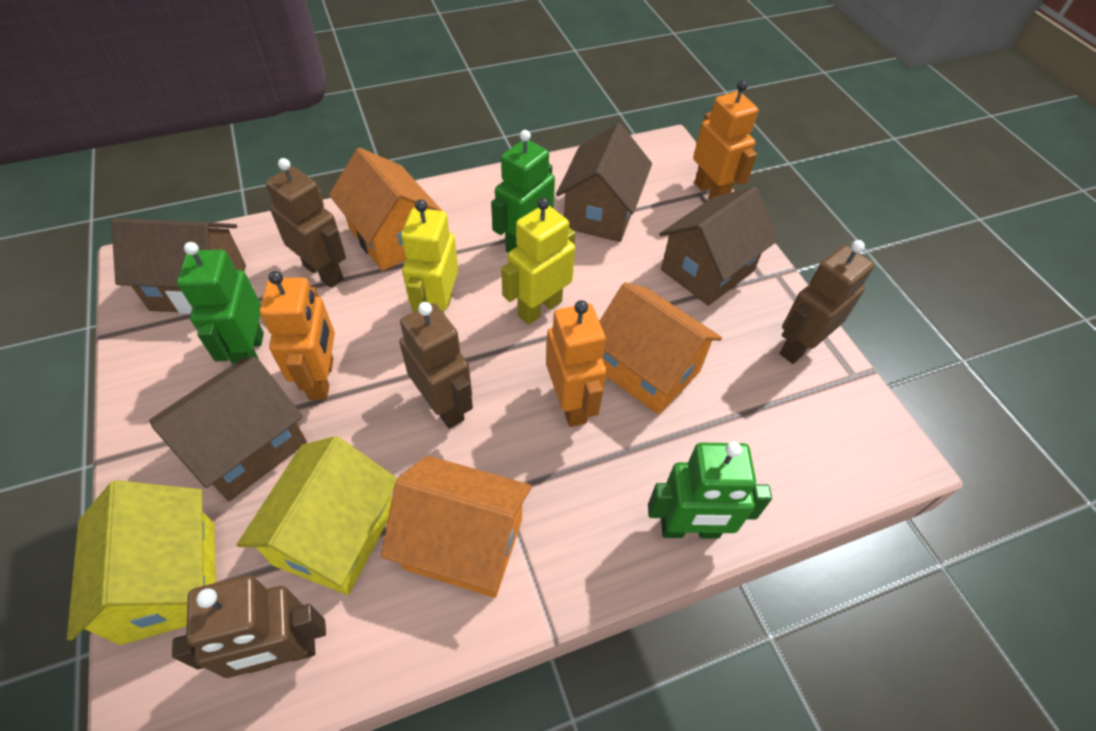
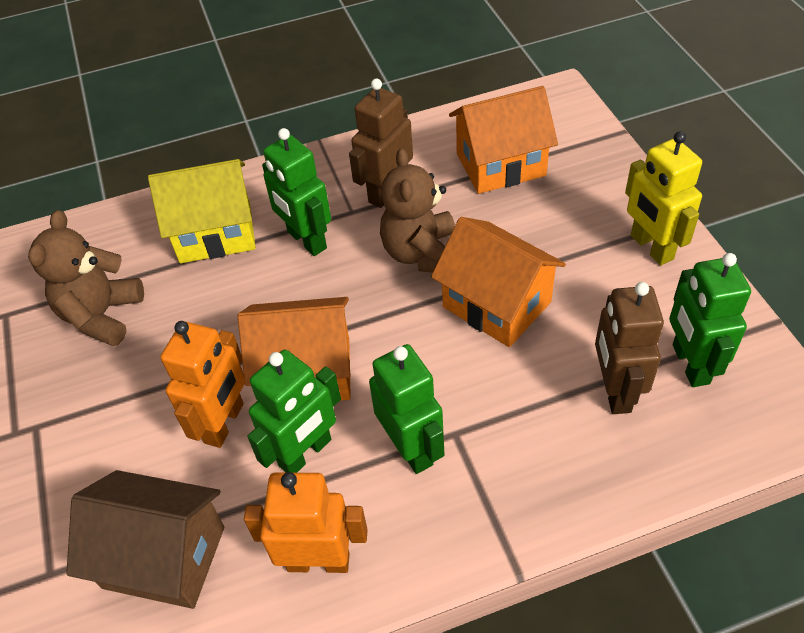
brown house: [111,218,246,314] [149,357,307,501] [556,123,652,242] [659,186,778,306] = 4 -> [66,470,224,609] = 1
brown robot: [172,575,326,678] [265,158,346,288] [399,302,473,429] [780,240,874,364] = 4 -> [349,79,413,208] [595,282,664,414] = 2
brown teddy bear: none = 0 -> [28,210,144,346] [380,148,455,273] = 2
green robot: [177,242,264,365] [491,130,555,253] [648,442,772,539] = 3 -> [247,350,341,473] [262,128,331,256] [369,344,444,474] [669,253,751,387] = 4
orange robot: [260,271,335,400] [546,300,607,427] [693,80,758,200] = 3 -> [161,321,245,448] [244,472,368,573] = 2
yellow house: [67,480,216,645] [237,436,397,595] = 2 -> [148,159,256,263] = 1
yellow robot: [401,199,459,313] [501,197,575,325] = 2 -> [625,131,702,265] = 1

